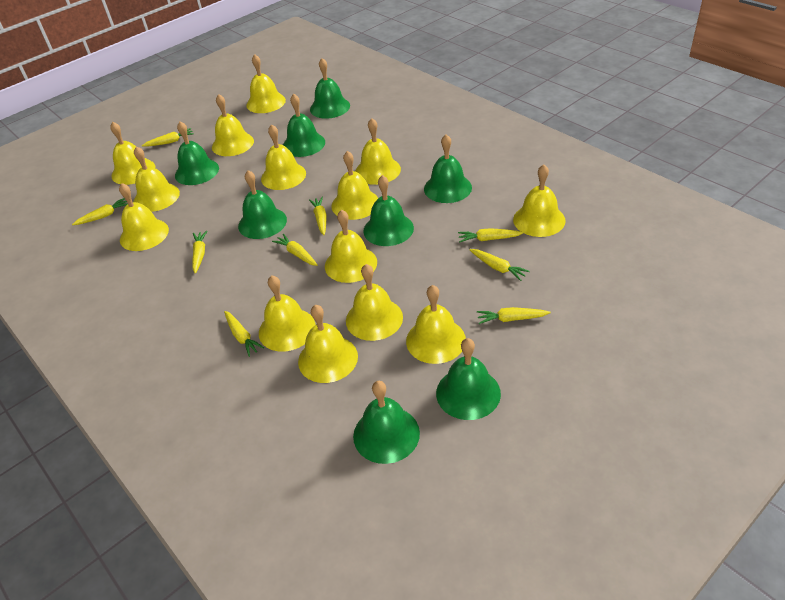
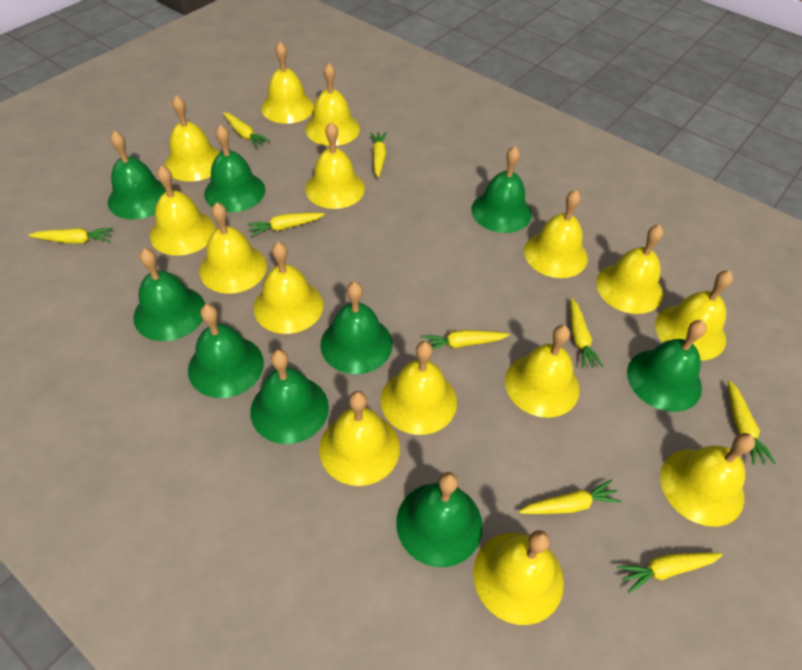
green bell: [175,121,219,185] [238,170,287,239] [283,93,325,157] [310,58,350,119] [353,381,420,464] [363,175,414,246] [424,134,472,203] [436,338,501,420] = 8 -> [108,131,166,220] [133,248,205,341] [188,304,264,398] [204,125,265,212] [250,350,329,444] [320,281,393,374] [396,472,483,567] [471,146,532,233] [627,320,707,412] = 9
yellow bell: [110,122,155,185] [119,183,169,251] [134,146,180,212] [212,94,254,156] [246,54,286,113] [259,275,316,352] [261,124,306,190] [298,305,358,383] [325,210,377,283] [331,151,378,220] [346,264,403,341] [355,118,401,185] [406,285,466,364] [513,165,566,237] = 14 -> [150,165,215,256] [165,95,220,181] [199,202,267,294] [253,242,323,334] [261,42,314,124] [305,63,360,146] [305,122,365,209] [319,391,400,486] [381,341,457,435] [473,530,564,625] [505,325,580,418] [524,189,588,278] [596,225,663,314] [655,270,733,360] [660,433,755,527] = 15

